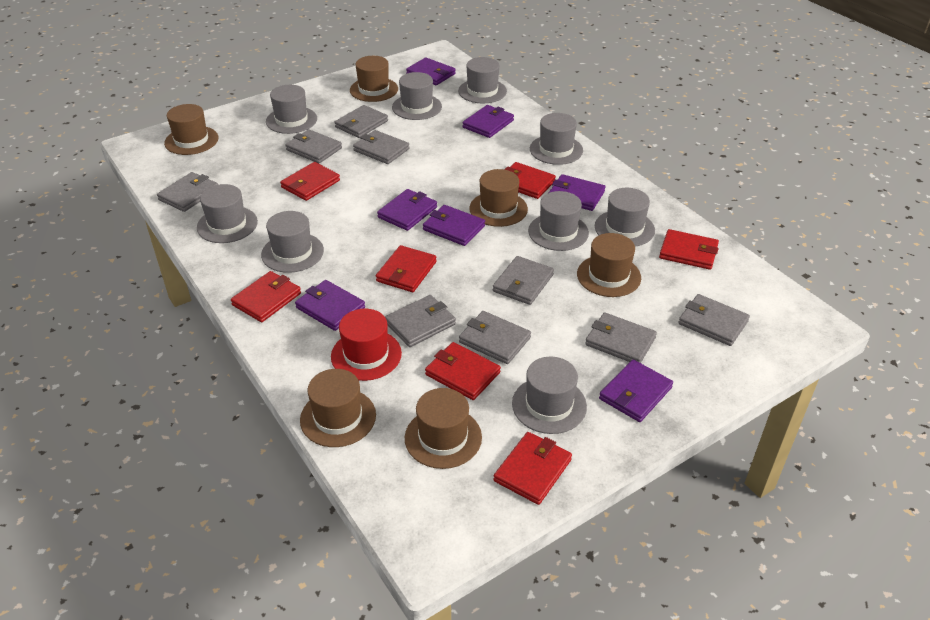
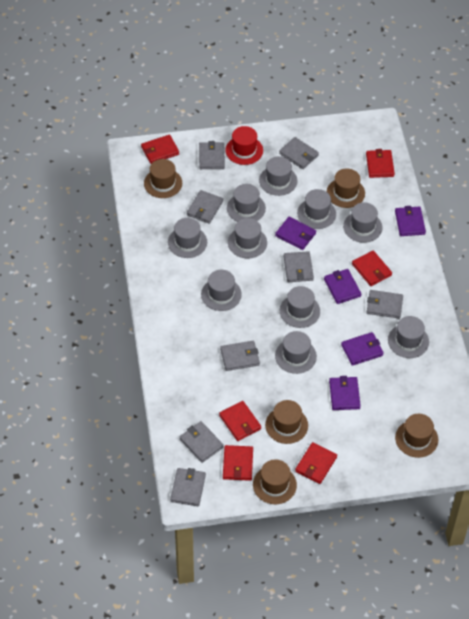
brown hat: [164,104,218,155] [300,369,376,447] [350,56,398,102] [405,388,482,469] [469,169,528,227] [577,233,641,297] = 6 -> [144,159,182,198] [253,459,297,504] [265,400,308,444] [327,168,365,208] [395,414,438,458] = 5
grey hat: [197,184,258,243] [261,211,324,273] [266,85,317,134] [392,72,442,120] [458,57,507,103] [512,356,587,434] [528,191,589,251] [530,113,583,165] [595,188,655,247] = 9 -> [168,218,207,258] [201,270,242,311] [227,184,266,222] [228,218,267,258] [259,156,298,196] [275,331,317,374] [280,286,320,328] [297,189,336,229] [343,202,383,243] [388,316,429,358] = 10
grey wallet: [157,172,218,212] [285,129,342,163] [335,105,388,138] [353,130,409,164] [385,295,456,347] [459,311,531,364] [493,256,554,305] [585,312,657,363] [678,294,750,346] = 9 -> [170,468,206,506] [179,421,224,463] [187,190,223,224] [199,141,225,169] [220,341,260,371] [279,137,319,169] [283,251,314,282] [366,290,403,318] = 8
purple wallet: [295,280,365,331] [377,189,437,231] [406,57,456,85] [423,205,485,246] [462,105,514,138] [549,174,605,211] [599,359,673,422] = 7 -> [275,217,316,250] [324,269,361,304] [329,376,361,410] [341,332,384,366] [395,206,426,236] = 5
red wallet: [231,271,301,322] [280,162,340,201] [376,245,437,292] [425,342,501,400] [493,432,572,505] [504,162,556,199] [659,229,719,270] = 7 -> [141,135,179,164] [219,401,261,441] [223,445,253,481] [295,442,337,484] [352,251,392,286] [366,149,395,178] = 6

